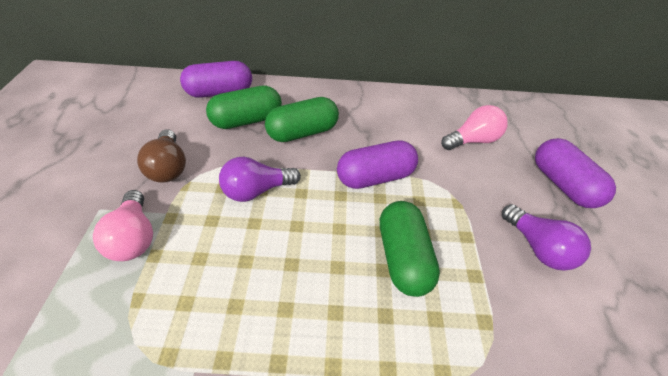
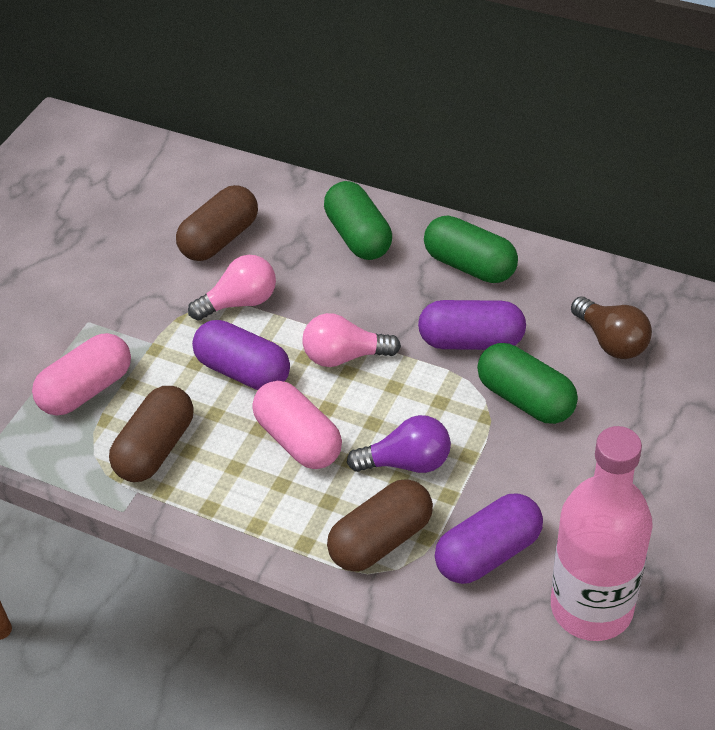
brown capsule: none = 0 -> [109,386,193,482] [176,185,258,261] [327,479,433,572] = 3
pink bottle: none = 0 -> [551,426,653,641] = 1
pink capsule: none = 0 -> [32,333,131,416] [253,381,342,469] = 2
purple light bulb: [219,157,301,202] [502,204,591,271] = 2 -> [347,415,451,473] = 1

